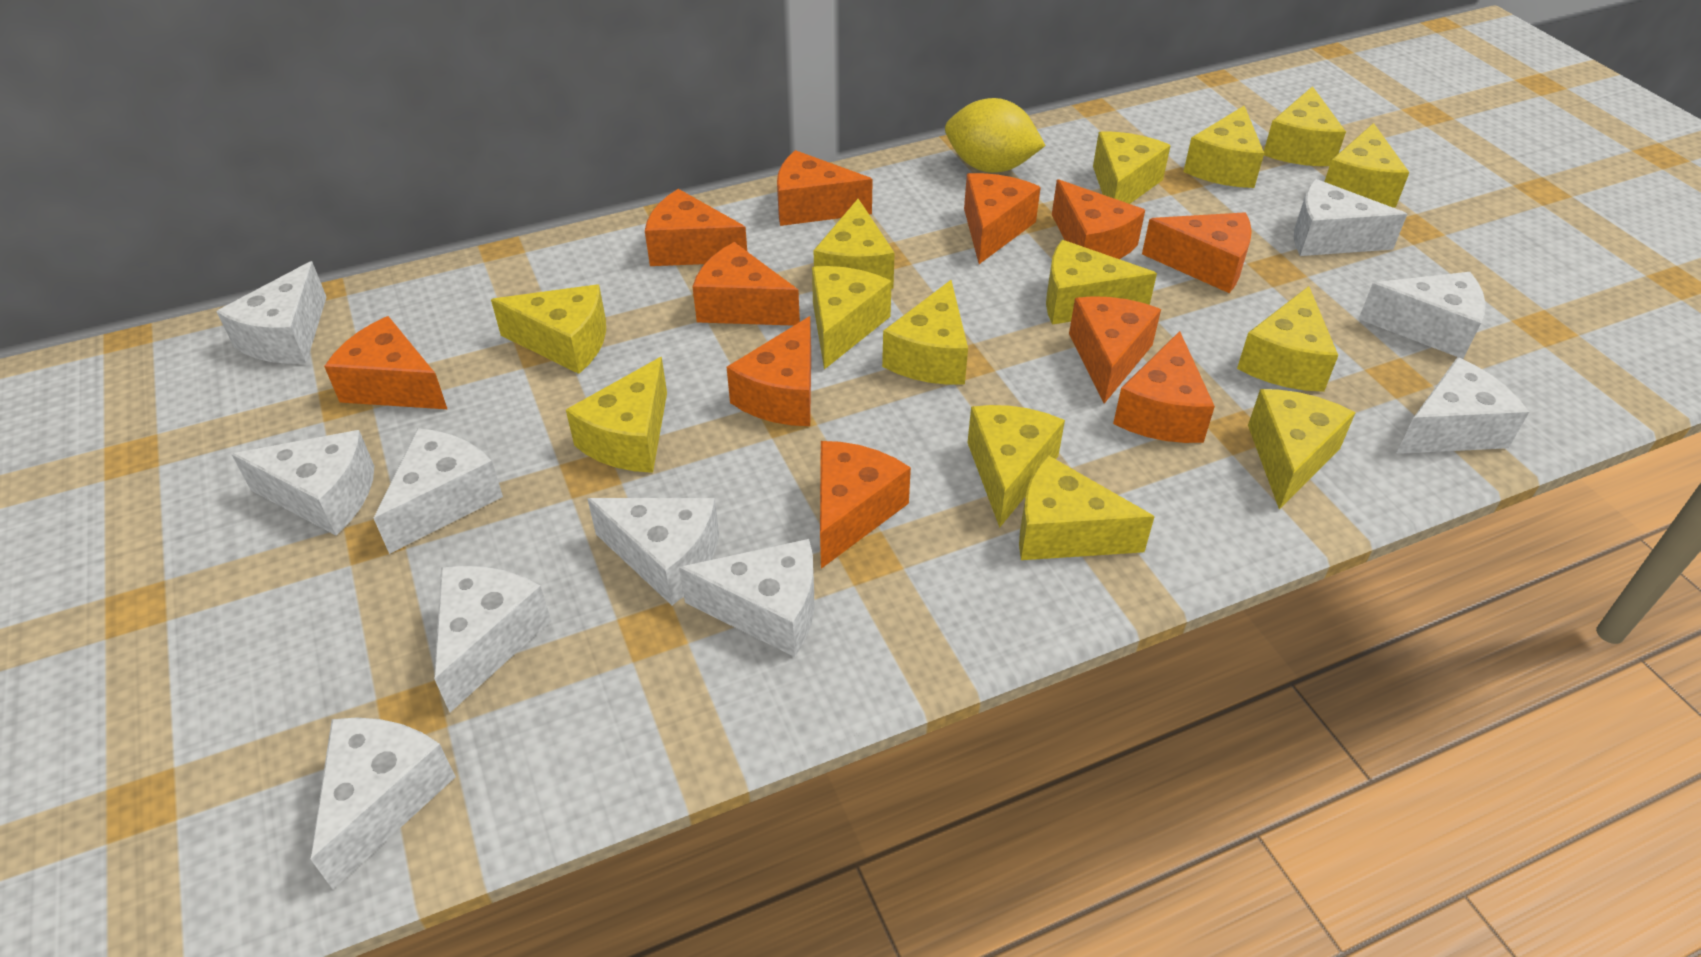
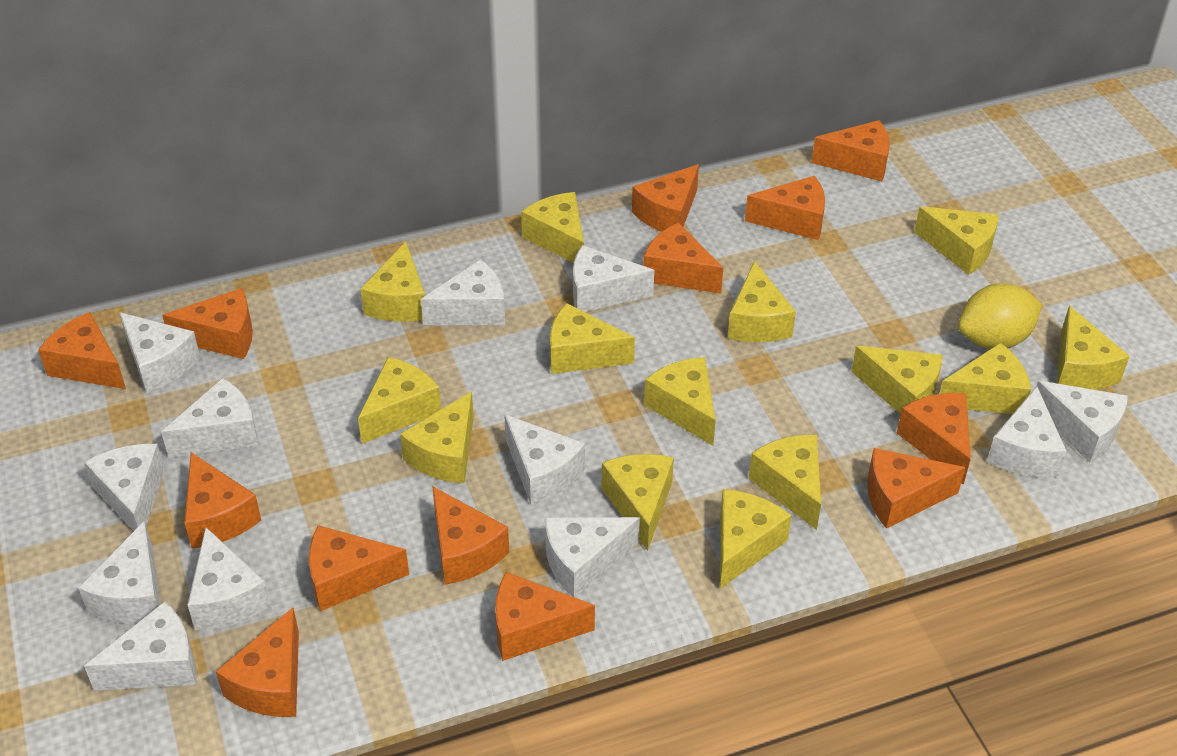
orange cheese: [324,316,447,409] [645,189,747,266] [692,242,800,326] [727,316,811,426] [777,150,873,226] [820,441,911,569] [964,173,1041,264] [1052,179,1145,259] [1069,296,1161,404] [1113,331,1215,443] [1142,212,1252,293] = 11 -> [38,312,126,389] [162,288,253,359] [184,452,261,548] [216,608,299,717] [309,525,409,611] [432,486,509,585] [495,572,595,661] [632,164,699,232] [643,222,723,294] [745,176,825,240] [811,120,890,181] [867,448,965,529] [897,393,971,485] = 13
white cheese: [216,261,327,364] [231,430,374,536] [311,718,456,889] [374,428,503,554] [434,566,551,712] [587,498,719,605] [679,539,814,657] [1294,179,1407,256] [1359,272,1486,359] [1396,357,1529,454] = 10 -> [78,521,160,624] [84,444,165,531] [84,601,196,691] [119,312,200,393] [161,378,258,458] [188,527,271,630] [421,259,505,325] [504,414,585,505] [545,517,640,597] [573,245,654,312] [987,387,1067,477] [1036,381,1128,462] = 12

